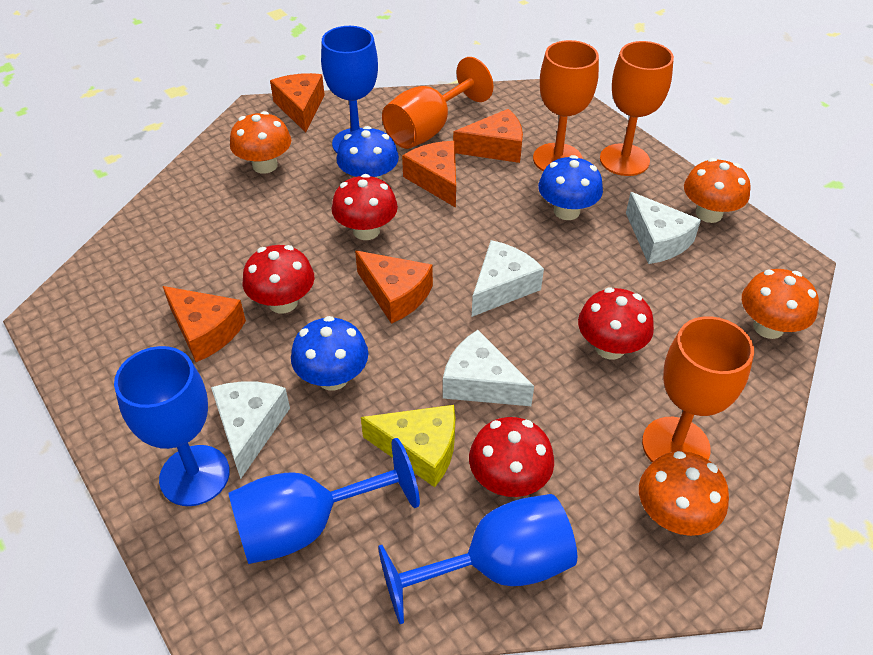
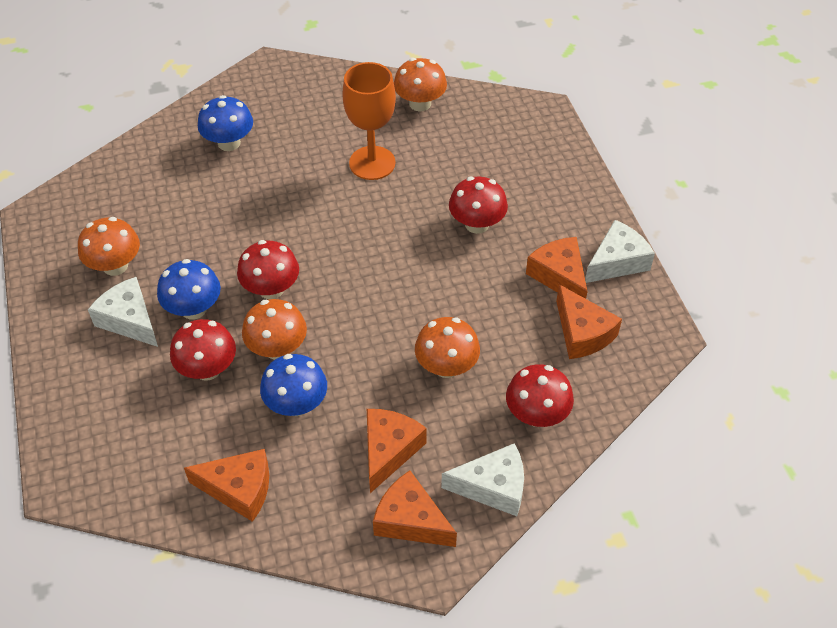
blue goblet: [114,346,230,506] [228,438,420,564] [321,26,378,153] [378,494,577,624] = 4 -> none = 0
orange goblet: [382,57,493,149] [533,40,599,171] [600,41,674,176] [642,316,754,463] = 4 -> [342,62,396,180] = 1
white cheese: [211,381,290,479] [443,330,534,406] [472,240,544,317] [626,192,701,264] = 4 -> [88,277,158,347] [441,443,524,516] [585,220,655,283] = 3
yellow cheese: [361,405,455,487] = 1 -> none = 0

